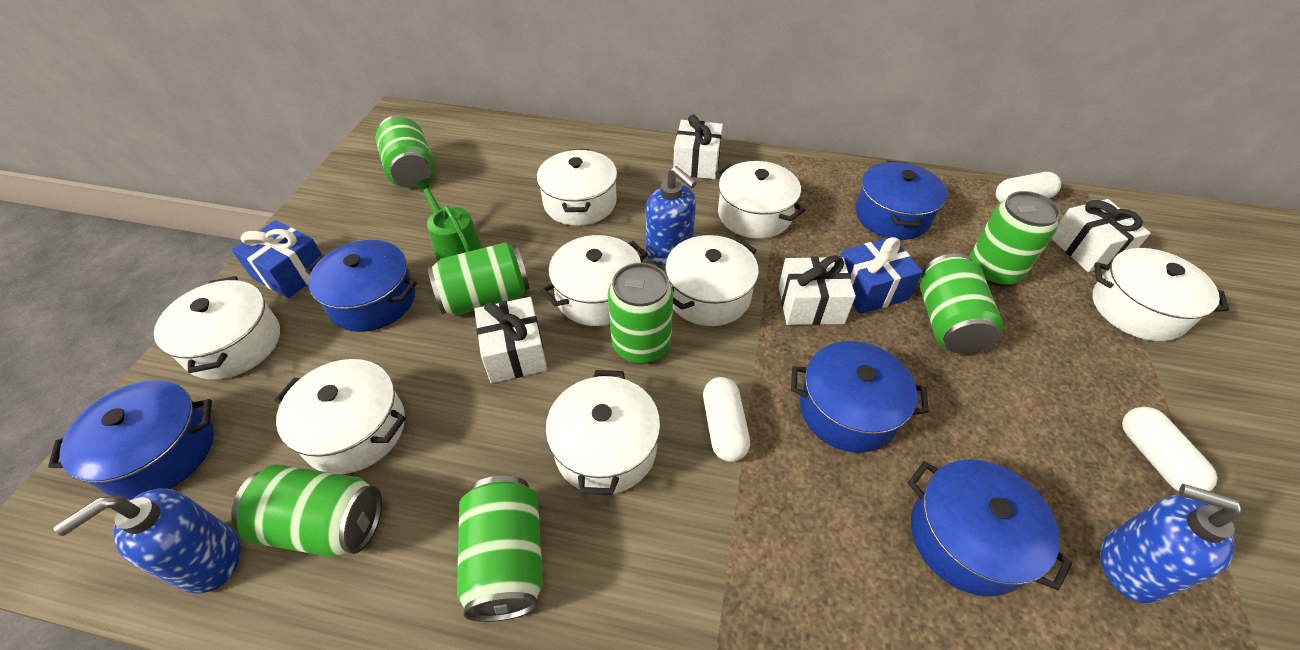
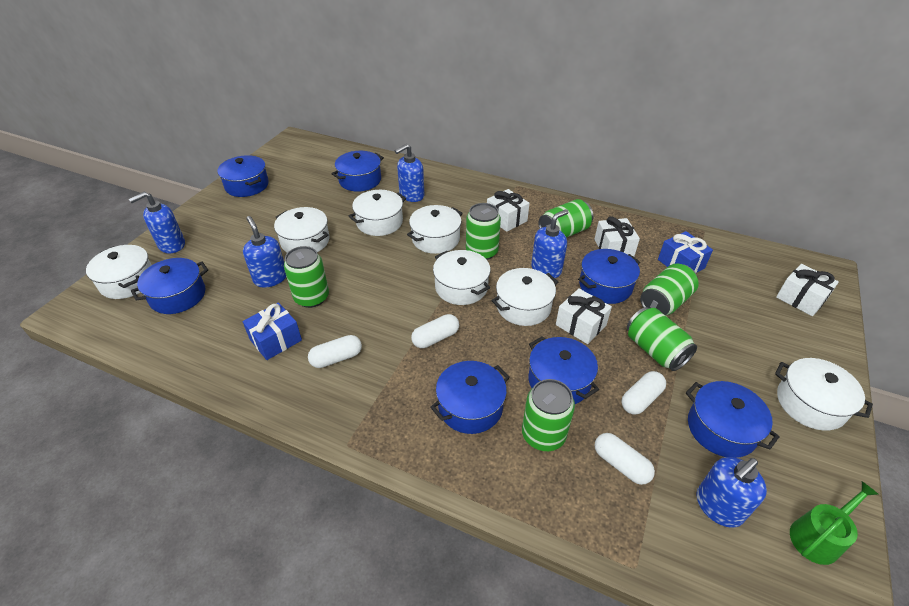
blue pot: [48,380,214,500] [305,240,417,332] [791,341,929,453] [855,161,947,240] [908,459,1072,597] = 5 -> [131,258,208,314] [217,155,269,197] [332,151,384,192] [430,361,510,434] [528,336,599,404] [578,249,640,304] [686,381,780,458] = 7
blue soap dispenser: [54,488,240,594] [645,166,697,266] [1100,484,1243,603] = 3 -> [129,192,185,253] [243,216,286,288] [395,144,424,202] [531,209,568,278] [696,457,767,527] = 5
green can: [231,465,382,558] [375,115,435,188] [428,242,530,315] [457,476,543,622] [608,263,673,364] [920,253,1003,354] [969,191,1060,286] = 7 -> [284,246,329,308] [466,203,501,260] [522,379,575,451] [539,199,593,238] [627,307,697,371] [640,264,699,316] = 6
white capsule: [703,377,750,462] [996,172,1061,203] [1122,407,1218,491] = 3 -> [308,335,362,368] [411,314,459,348] [595,433,655,485] [621,371,666,415] = 4
white pot: [154,276,280,380] [274,359,406,474] [537,149,617,226] [541,235,648,326] [545,370,660,495] [665,235,759,326] [715,161,805,239] [1092,248,1229,341] = 8 -> [86,245,152,299] [274,207,330,253] [348,190,406,236] [407,205,463,254] [433,250,491,305] [491,268,558,326] [775,358,873,431] = 7

